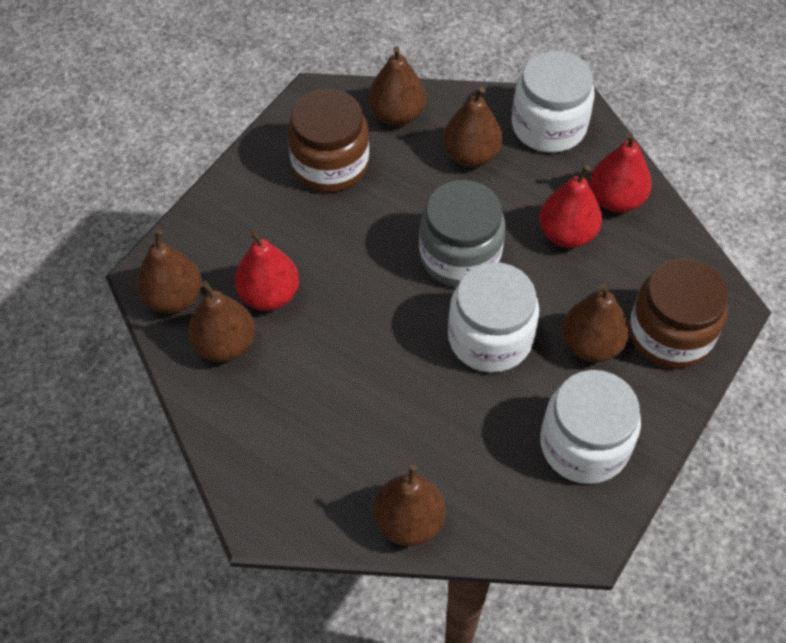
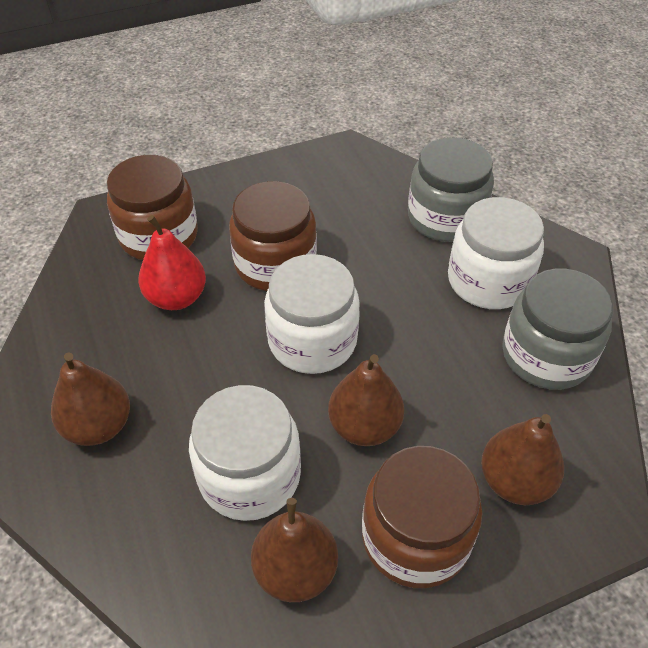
brown jar: [287,89,369,192] [629,258,728,368] = 2 -> [107,155,198,260] [229,181,317,291] [362,446,482,588] = 3
brown pear: [136,230,202,313] [188,281,255,362] [368,46,426,126] [373,465,446,546] [443,87,503,167] [562,283,629,362] = 6 -> [51,352,130,446] [251,498,338,602] [328,354,404,446] [481,414,564,505] = 4
grey jar: [419,180,506,287] = 1 -> [408,137,494,242] [502,269,613,390] = 2
red pear: [234,229,299,311] [539,165,602,248] [590,132,652,213] = 3 -> [138,215,206,310] = 1

